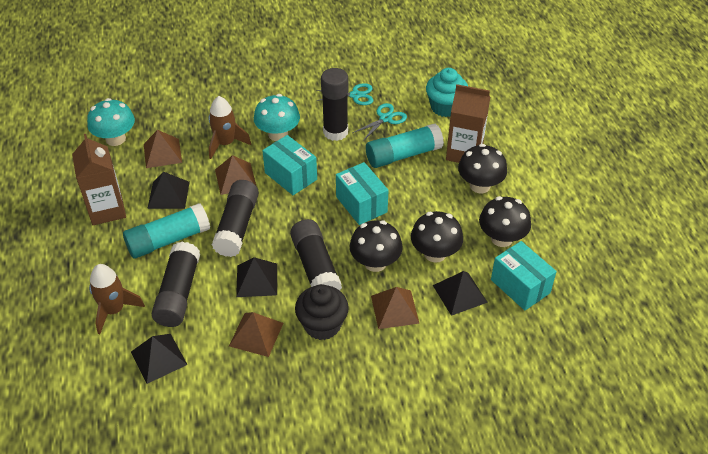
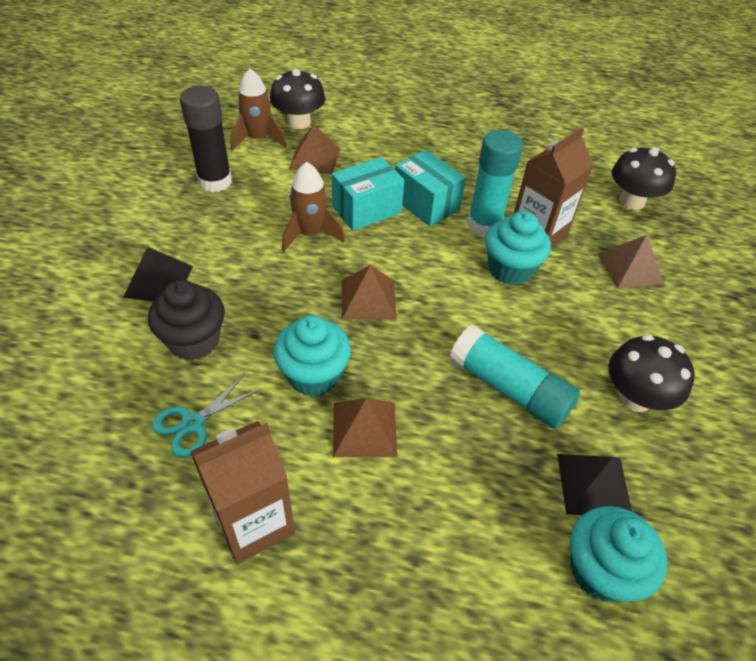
black glue stick: [152,242,200,327] [212,180,259,257] [290,219,342,291] [321,68,348,141] = 4 -> [180,86,232,192] = 1
black mushroom: [350,220,403,272] [411,211,463,263] [458,144,507,193] [479,196,531,247] = 4 -> [270,68,325,129] [608,334,695,412] [612,147,676,210] = 3
black pyramid: [131,334,188,384] [147,172,190,209] [236,257,277,297] [433,271,488,316] = 4 -> [123,247,193,302] [557,454,632,515] = 2
turquoise box: [262,135,317,195] [336,162,388,225] [491,241,557,310] = 3 -> [332,157,404,231] [395,150,466,227] = 2
turquoise cupcake: [426,68,468,117] = 1 -> [273,315,351,397] [485,211,551,285] [570,506,667,602] = 3
turquoise mushroom: [87,98,135,146] [254,94,300,141] = 2 -> none = 0
turquoise scissors: [316,83,373,105] [352,103,407,141] = 2 -> [152,374,261,458] = 1

